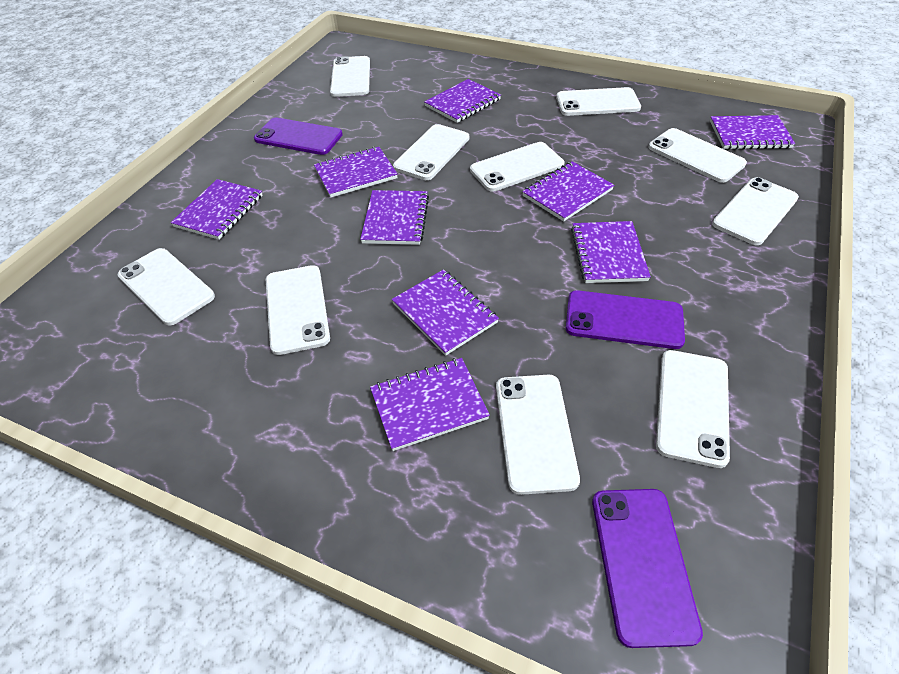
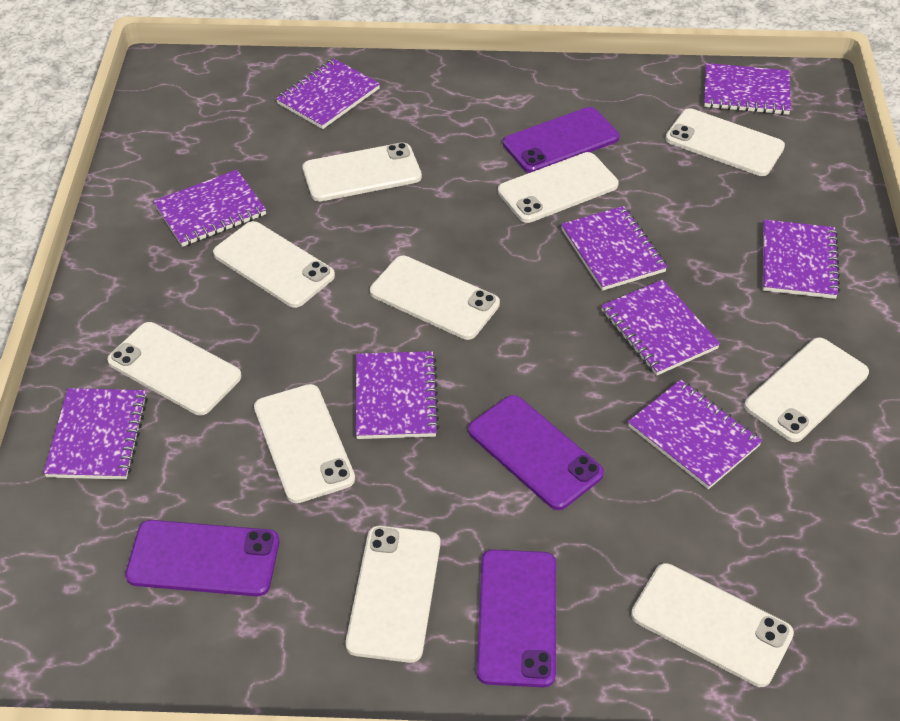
purple phone: [254,117,343,155] [566,290,685,349] [592,489,703,648] = 3 -> [125,520,279,596] [468,395,604,510] [477,549,556,687] [503,107,619,173] = 4

